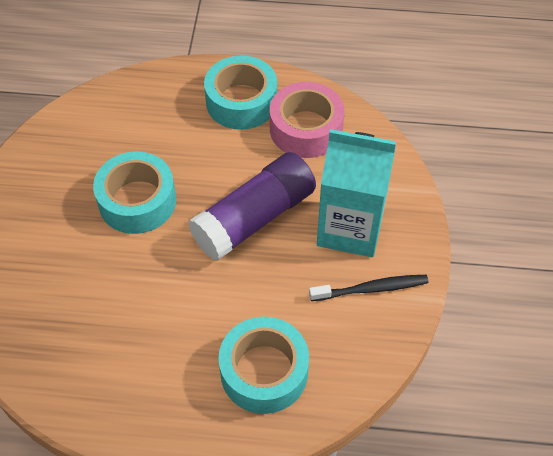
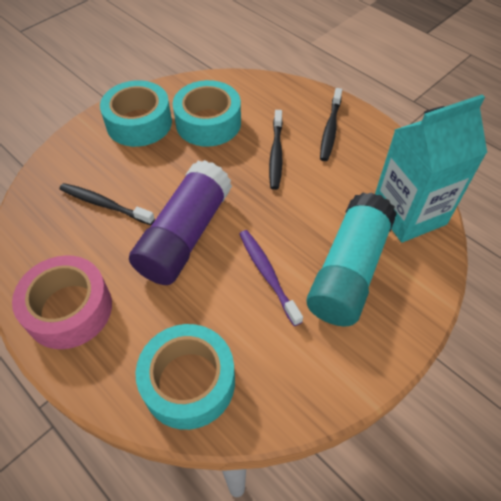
black toothbrush: [309,275,429,301] = 1 -> [59,183,155,225] [269,110,283,190] [320,88,342,161] = 3
purple toothbrush: none = 0 -> [239,230,303,326] = 1
turquoise glue stick: none = 0 -> [307,192,397,326] = 1

